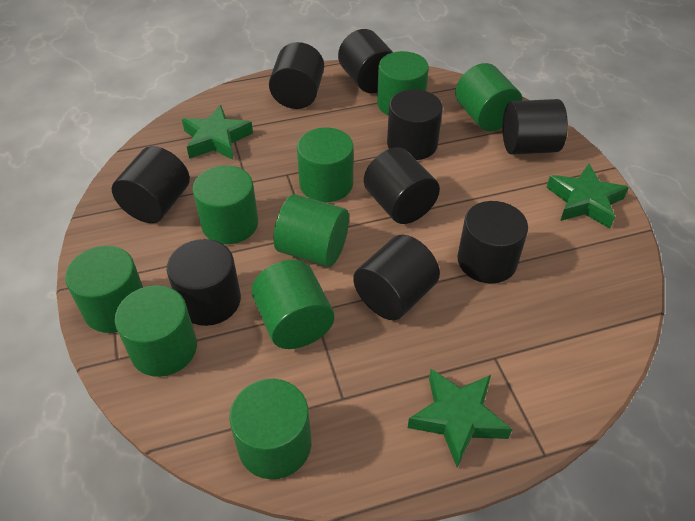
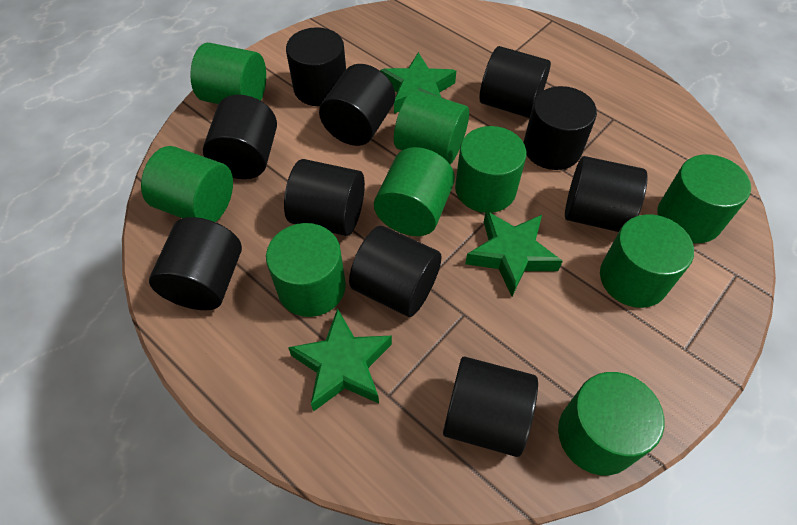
black cylinder: [112,146,190,223] [167,239,241,326] [269,42,324,109] [338,29,393,93] [353,235,440,321] [364,147,440,224] [387,89,443,160] [458,201,528,284] [503,99,568,155] = 9 -> [149,217,242,310] [203,95,277,179] [284,159,365,236] [286,27,346,106] [319,64,395,146] [349,226,442,317] [443,357,538,457] [479,46,551,118] [524,86,597,170] [565,156,647,232] = 10

